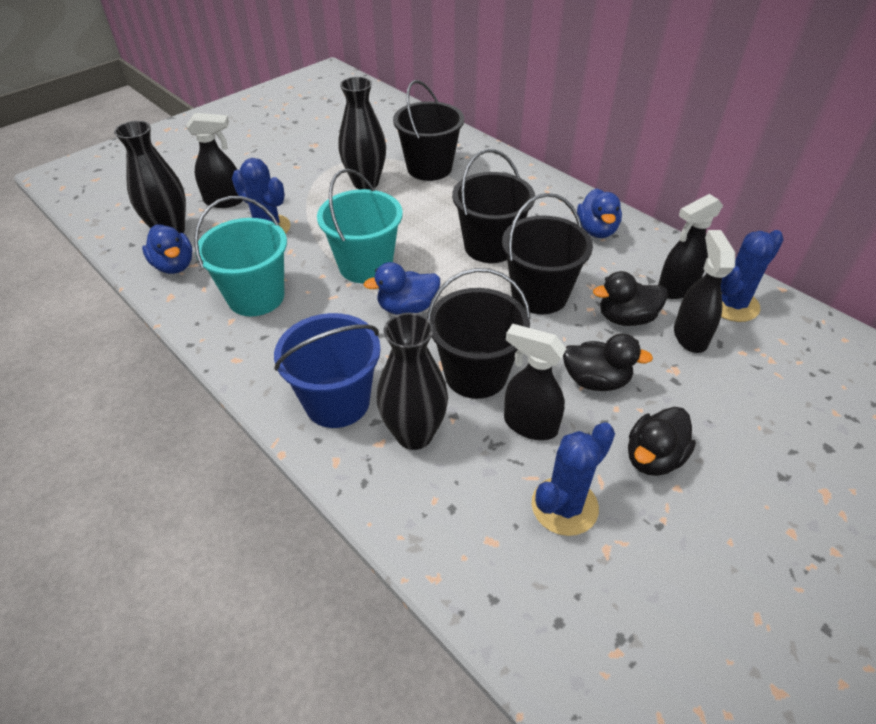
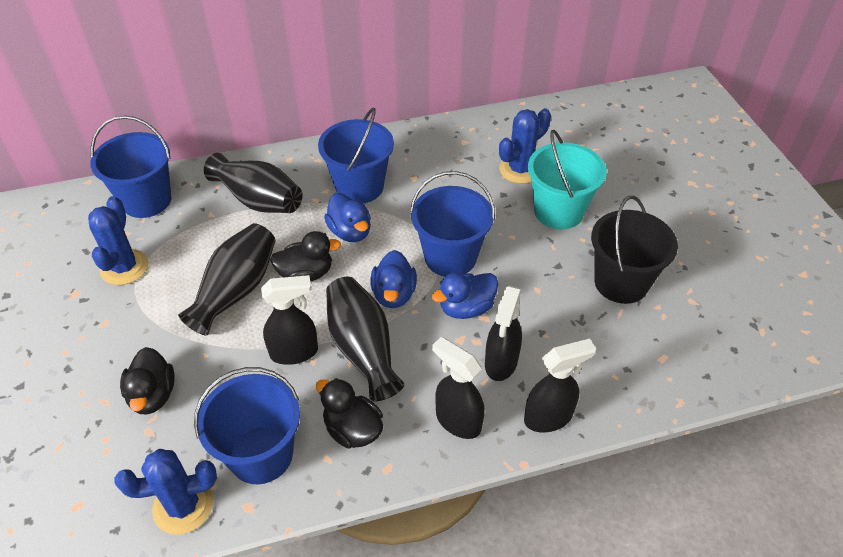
black bucket: [393,80,464,181] [427,268,531,399] [452,149,535,263] [502,193,593,314] = 4 -> [591,196,678,304] = 1
blue bucket: [274,313,381,428] = 1 -> [90,116,171,218] [194,367,300,484] [318,108,394,203] [410,171,495,277] = 4
turquoise bucket: [194,196,287,316] [317,168,403,283] = 2 -> [528,130,607,229] = 1

